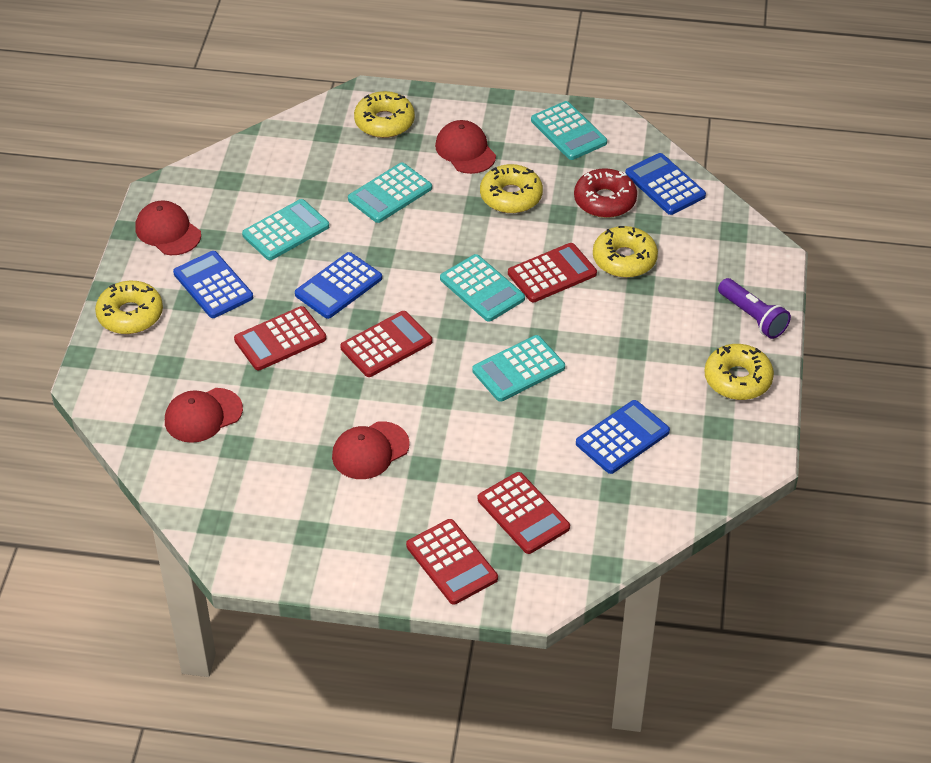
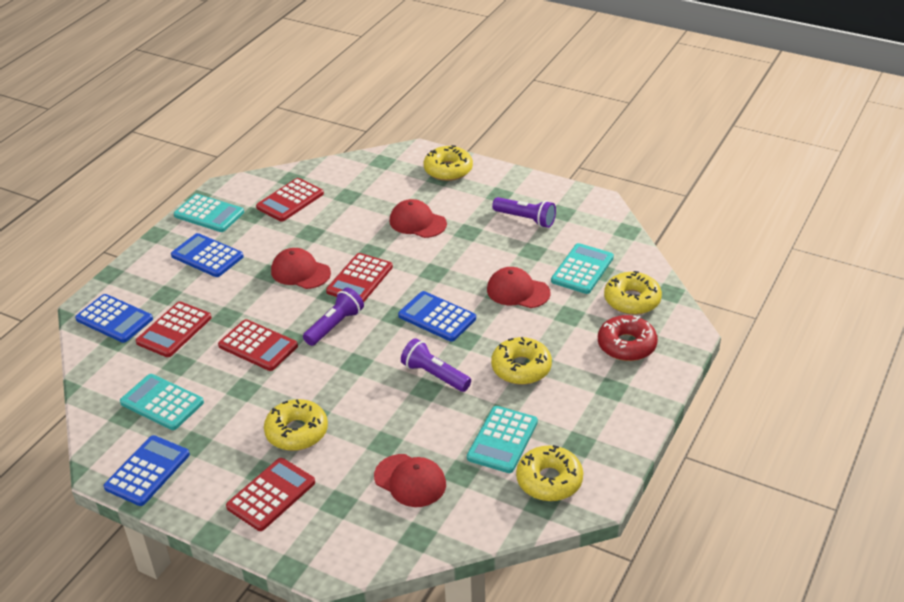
purple flashlight: [718,278,791,339] = 1 -> [303,287,364,346] [401,338,471,392] [492,197,556,228] = 3
turquoise calculator: [242,199,329,260] [348,163,432,223] [440,254,525,322] [472,335,565,402] [531,101,607,160] = 5 -> [120,374,204,430] [174,194,244,232] [467,406,538,473] [551,243,614,294] = 4

